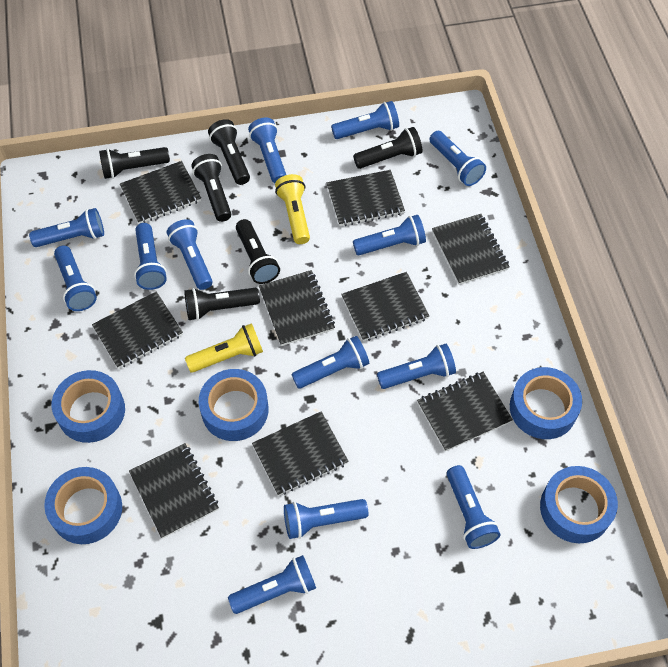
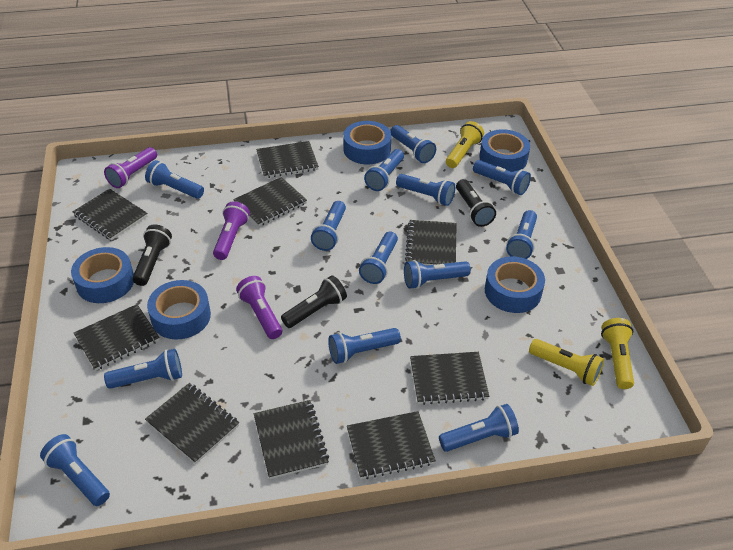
black flashlight: [99,147,170,179] [184,288,260,320] [192,154,231,222] [208,119,250,185] [236,219,280,284] [353,127,422,169] = 6 -> [132,224,172,286] [281,275,347,328] [456,179,496,227] = 3
purple flashlight: none = 0 -> [104,147,157,188] [213,201,250,260] [236,276,282,339] = 3
yellow flashlight: [185,323,263,373] [275,174,310,244] = 2 -> [446,121,484,168] [529,339,604,386] [601,318,634,389] = 3

